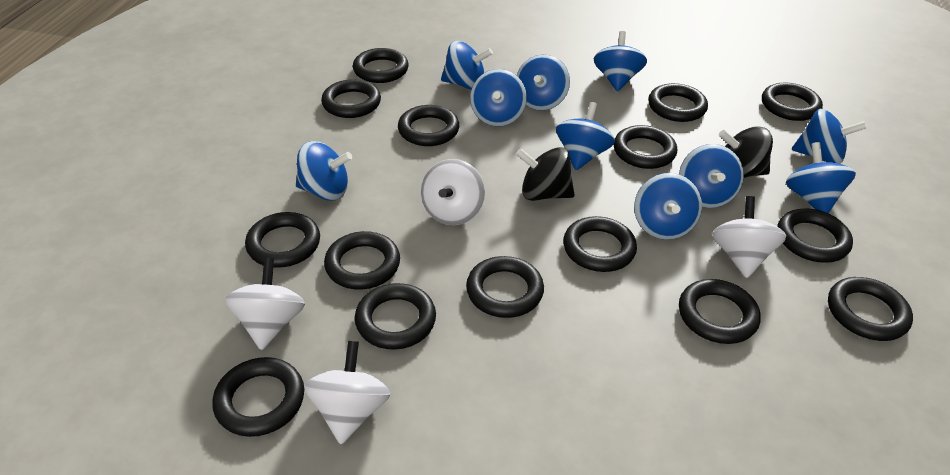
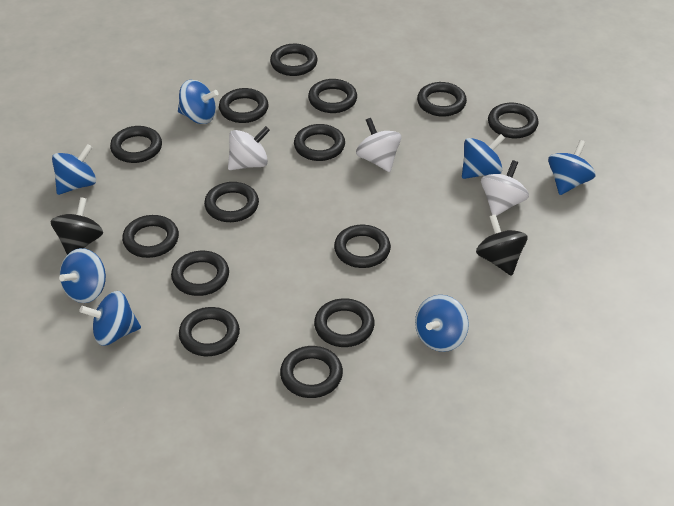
black ring: [212,357,304,437] [245,212,320,268] [321,79,381,118] [324,231,400,290] [353,48,409,83] [355,283,436,350] [398,105,459,146] [466,256,544,318] [563,216,637,272] [614,125,677,169] [648,83,708,122] [679,279,761,344] [762,82,823,121] [777,208,853,263] [828,277,913,341] = 15 -> [110,126,162,163] [122,215,179,258] [171,251,229,296] [179,307,240,356] [204,182,259,222] [219,88,269,123] [270,44,318,76] [280,346,343,398] [294,124,345,161] [308,79,357,113] [314,298,375,347] [334,225,391,268] [417,82,467,117] [488,103,539,138] = 14
blue spinning top: [296,141,352,200] [441,41,493,89] [470,69,527,127] [517,55,570,111] [556,102,615,170] [594,31,647,92] [634,173,702,240] [679,144,744,208] [786,142,856,213] [792,109,867,164] = 10 -> [52,144,96,195] [59,248,106,303] [79,291,141,346] [178,80,219,124] [415,295,469,352] [462,134,505,179] [548,140,596,195] = 7
white spinning top: [225,258,305,350] [304,341,391,444] [421,159,485,225] [712,196,786,278] = 4 -> [228,126,270,170] [356,118,401,172] [481,160,529,216] = 3

